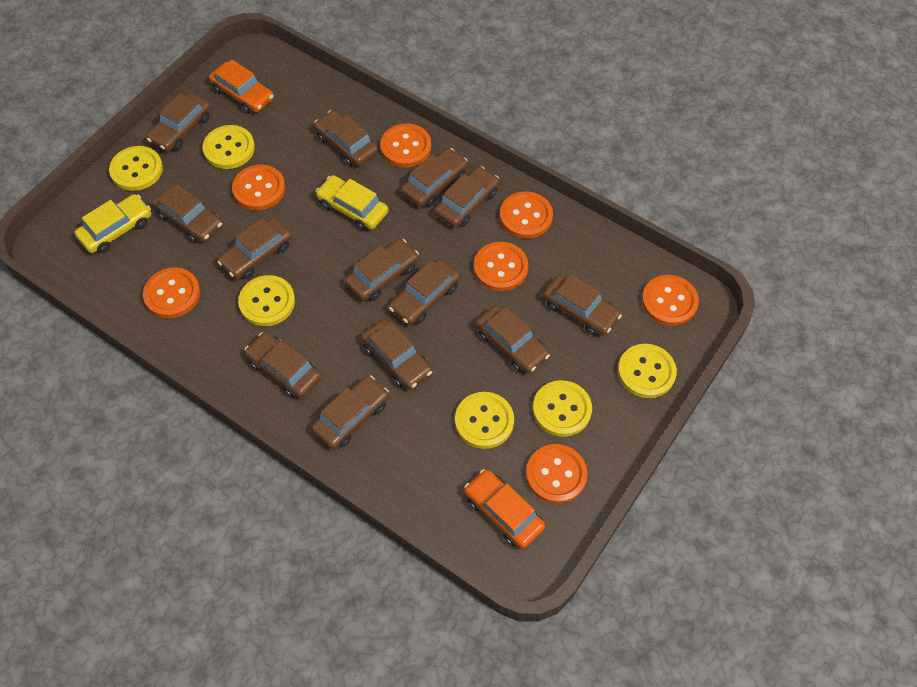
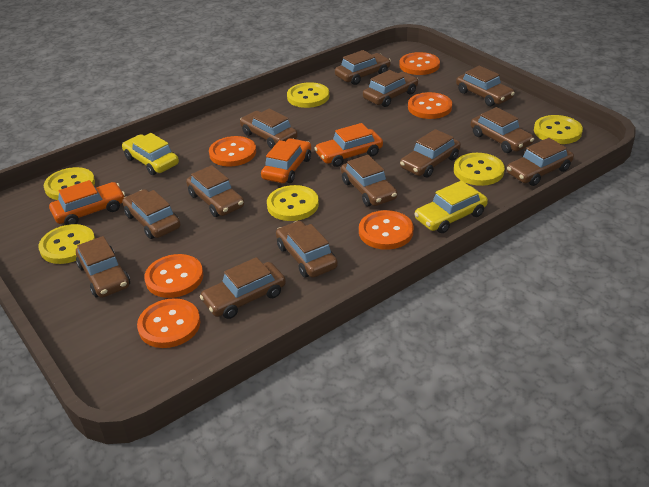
orange button: [143,267,200,318] [232,165,285,210] [380,124,431,167] [474,242,528,291] [500,191,553,239] [526,444,588,504] [642,275,699,326] = 7 -> [137,298,200,348] [144,254,203,298] [209,136,256,166] [359,210,413,250] [399,52,440,75] [408,92,452,119] = 6
orange car: [209,60,274,114] [464,469,545,549] = 2 -> [49,180,125,225] [261,138,311,183] [314,123,383,167] = 3

